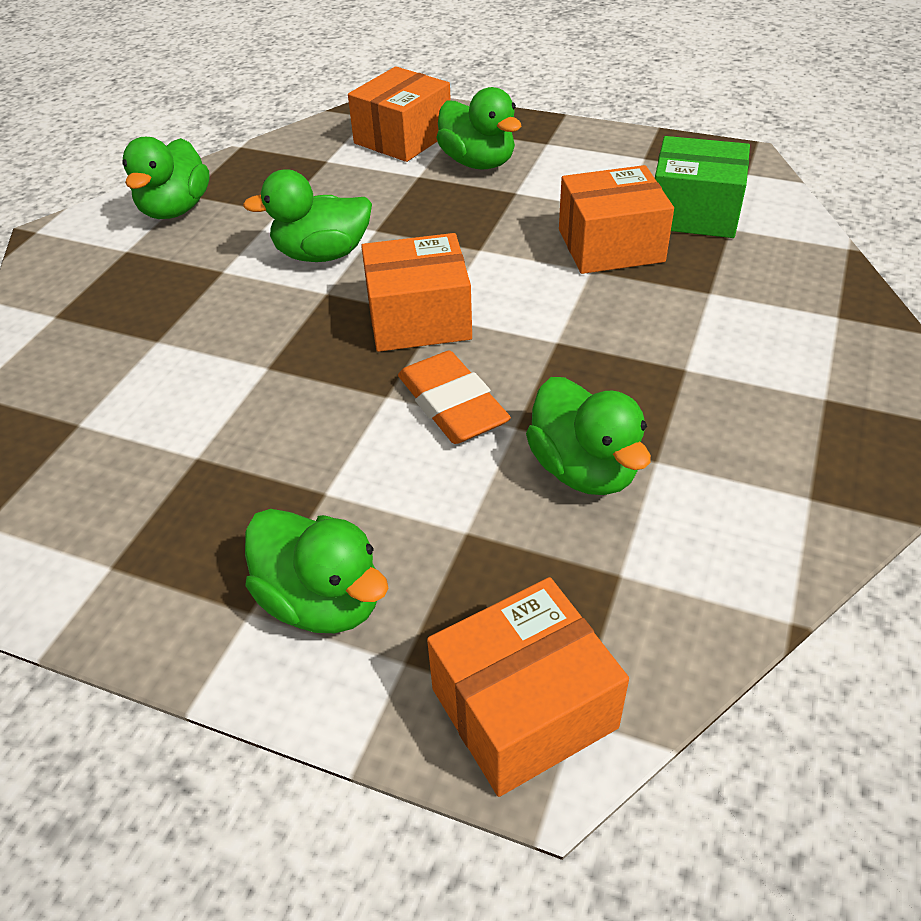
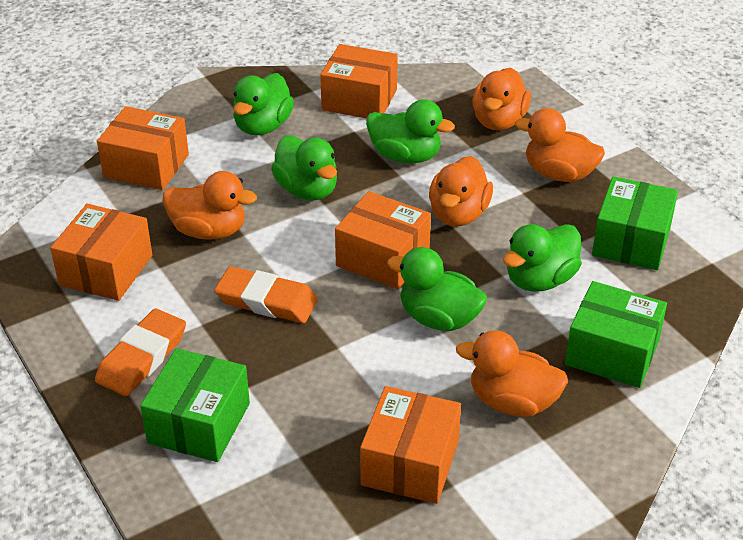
green box: [655,136,750,238] = 1 -> [140,348,250,462] [565,281,667,388] [592,176,678,270] = 3
orange box: [348,66,451,162] [361,233,472,352] [427,577,629,797] [559,165,674,274] = 4 -> [50,204,152,301] [97,106,189,190] [320,44,398,119] [335,191,431,289] [360,386,461,504] = 5
orange duck: none = 0 -> [163,171,257,240] [429,156,493,227] [456,330,568,417] [473,68,531,130] [515,108,605,182] = 5
orange eraser: [398,351,511,444] = 1 -> [95,308,186,396] [214,266,318,323] = 2

